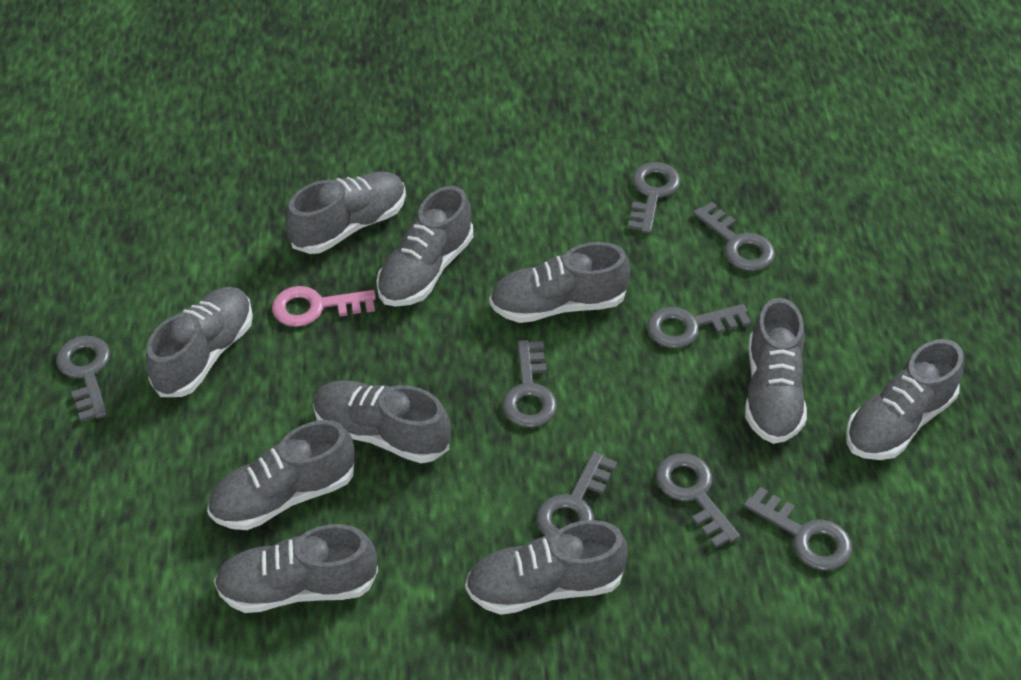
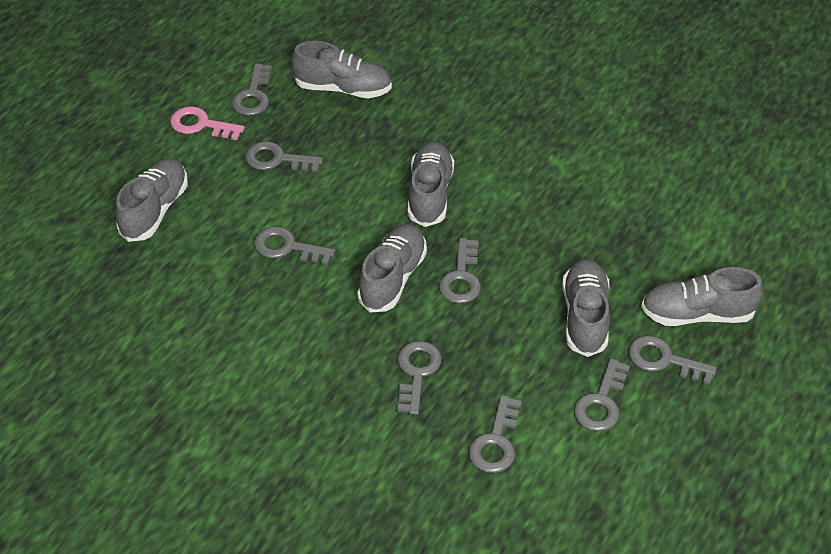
grey shoe: [146,287,253,397] [207,420,355,530] [214,524,378,613] [286,171,406,254] [313,380,451,463] [376,186,473,307] [465,520,628,615] [489,242,630,323] [745,298,807,444] [846,339,964,460] = 10 -> [115,158,188,242] [292,41,392,98] [357,224,427,313] [408,141,454,227] [562,259,610,357] [641,267,763,326] = 6

